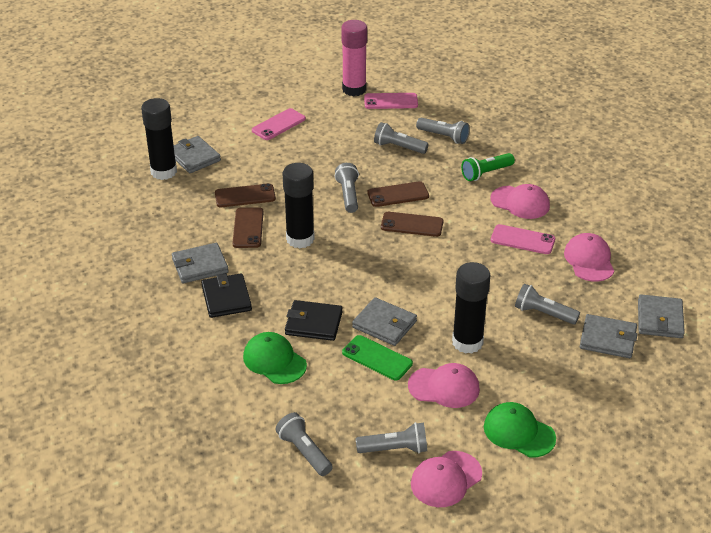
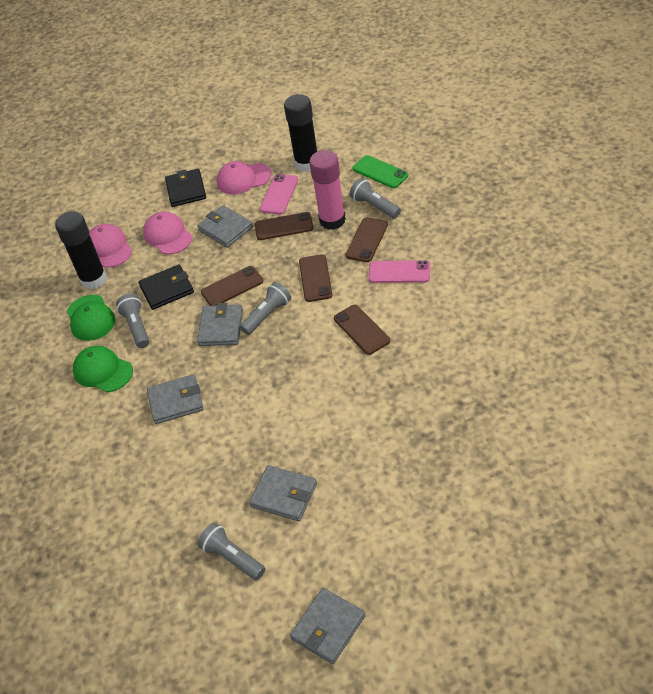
black glue stick: [141,98,177,180] [283,163,315,248] [452,262,490,354] = 3 -> [55,211,107,289] [284,94,317,172] = 2
brown phone: [215,183,276,207] [233,207,264,248] [367,181,429,207] [381,212,443,237] = 4 -> [201,266,263,306] [255,212,313,240] [299,254,332,302] [334,305,390,355] [346,217,388,262] = 5
green flashlight: [461,153,515,181] = 1 -> none = 0
grey flashlight: [275,412,333,476] [335,163,359,213] [356,422,427,454] [374,122,429,154] [416,118,470,144] [515,284,580,325] = 6 -> [116,294,149,348] [198,523,265,580] [240,282,291,335] [350,178,401,218] = 4
pink cap: [408,363,480,408] [411,451,482,507] [491,184,550,219] [564,233,614,282] = 4 -> [89,224,133,267] [143,212,193,254] [217,161,271,194] = 3
pink phone: [252,108,306,140] [364,93,418,109] [491,224,555,254] = 3 -> [260,174,298,214] [368,260,430,283] = 2

